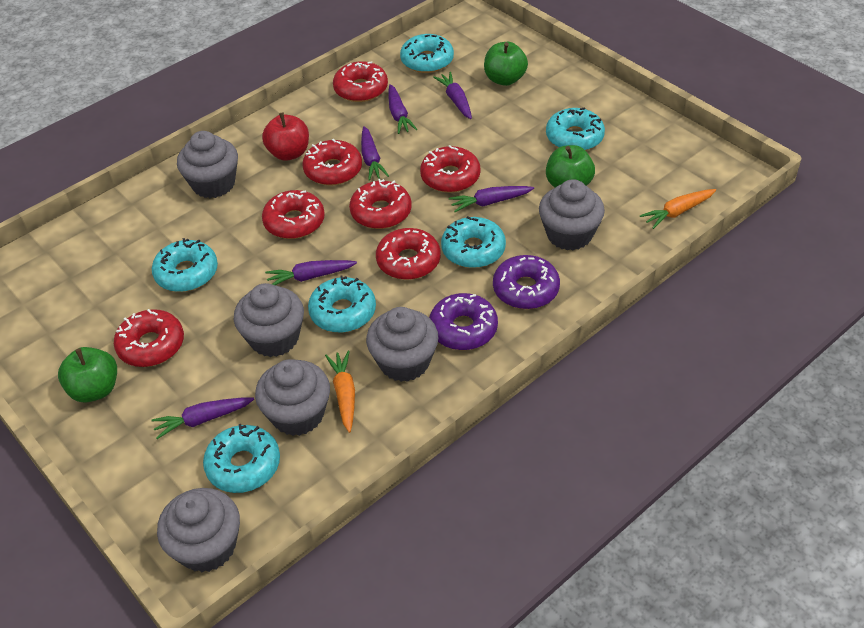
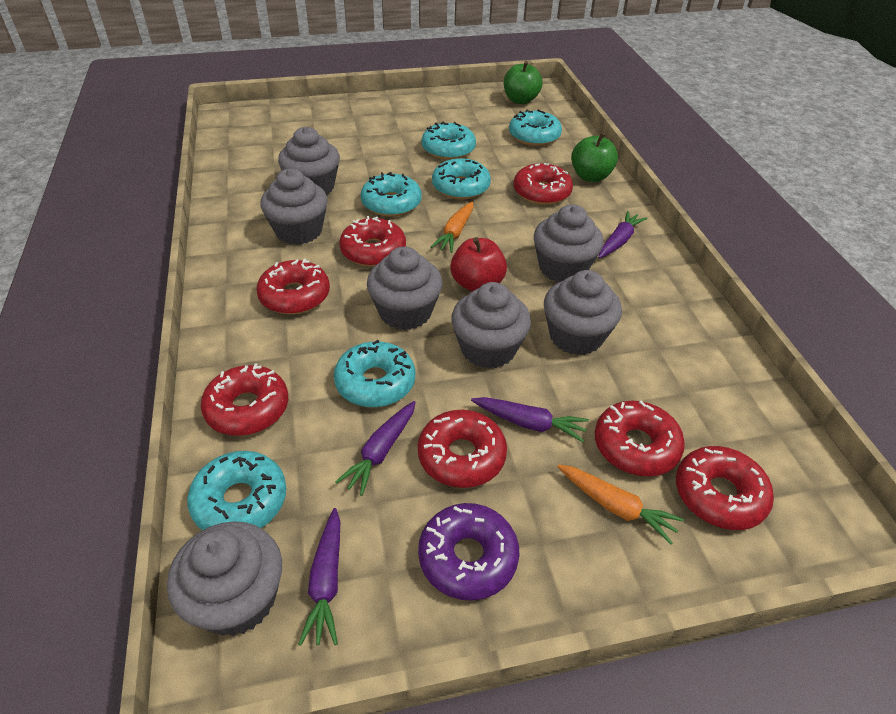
green apple: [58,347,117,402] [484,42,528,86] [546,145,595,187] = 3 -> [504,61,543,104] [571,133,618,182] = 2
grey cupcake: [157,488,240,573] [177,131,238,198] [234,283,304,357] [255,359,330,436] [366,307,438,382] [539,179,605,250] = 6 -> [167,521,282,636] [260,168,328,245] [278,127,340,195] [367,246,442,330] [451,282,531,369] [534,204,604,282] [544,270,622,355] = 7
purple carrot: [151,397,254,439] [265,260,357,285] [361,126,389,181] [389,84,418,134] [433,72,472,119] [449,186,534,212] = 6 -> [298,508,340,646] [335,401,416,496] [471,397,589,442] [598,211,647,258] = 4
purple donut: [429,293,498,350] [493,255,560,309] = 2 -> [418,503,519,601] = 1

